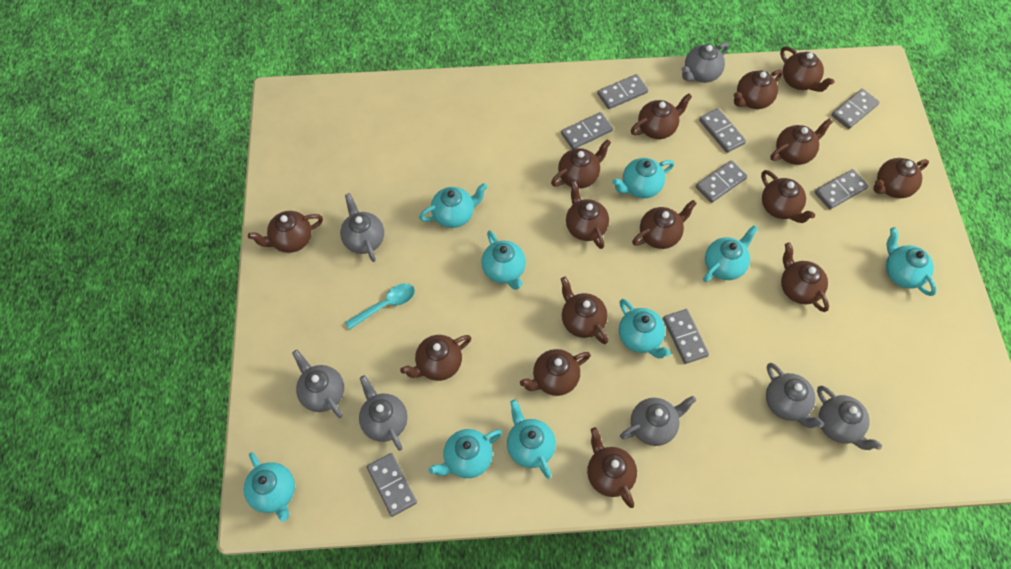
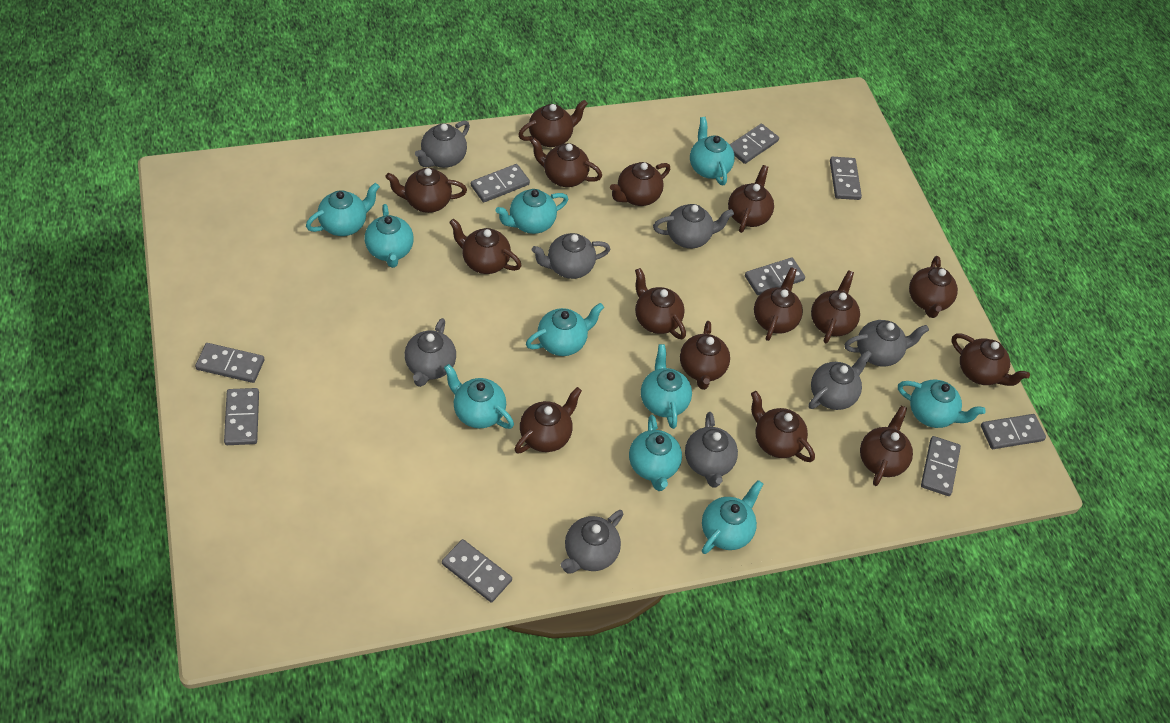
grey domino: [367,453,417,517] [561,112,613,149] [597,74,648,109] [663,309,709,364] [695,160,748,203] [699,108,746,153] [815,169,868,209] [831,89,880,129] = 8 -> [195,343,265,383] [224,388,259,445] [442,539,512,603] [471,164,530,202] [730,124,779,164] [745,258,805,295] [830,157,862,200] [921,436,961,496] [981,414,1046,449] = 9
grey teapot: [292,350,344,418] [340,193,384,262] [359,375,408,451] [620,396,696,446] [681,43,729,83] [766,363,824,428] [817,386,882,450] = 7 -> [405,318,456,387] [415,120,470,168] [532,233,610,279] [561,510,623,574] [653,204,734,248] [685,412,738,488] [808,350,872,410] [844,320,929,367] = 8
turquoise spoon: [345,283,415,330] = 1 -> none = 0
turquoise teapot: [244,452,295,522] [419,183,488,228] [429,429,502,478] [481,230,526,290] [507,399,556,479] [612,158,674,198] [619,299,671,359] [703,225,758,282] [886,227,936,296] = 9 -> [306,183,380,236] [365,204,414,268] [444,364,514,429] [496,189,568,234] [526,303,604,356] [629,415,682,491] [641,344,692,429] [690,117,735,185] [702,480,763,554] [898,380,986,428] = 10

